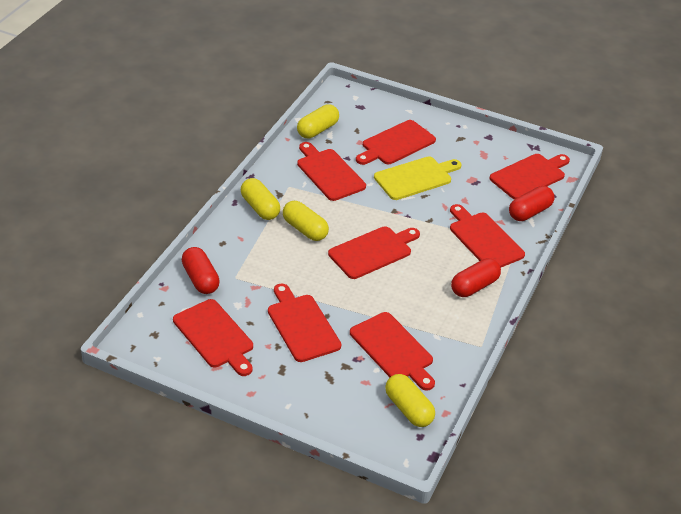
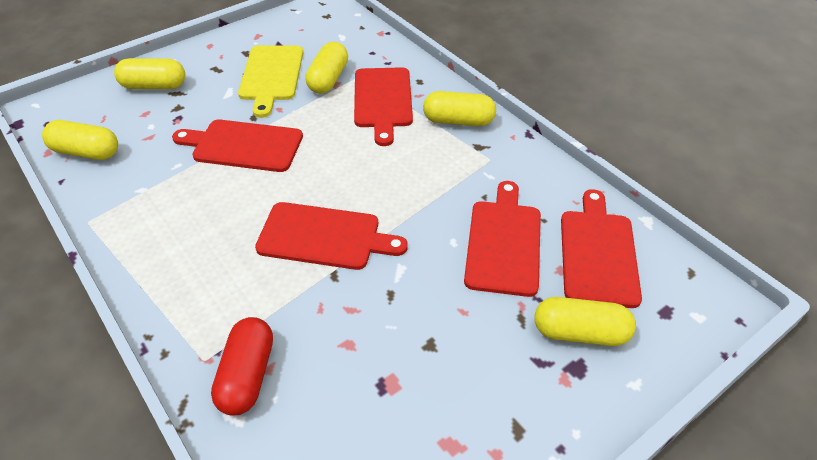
red capsule: [182,247,220,294] [451,258,501,297] [509,186,555,221] = 3 -> [211,317,273,415] = 1
red cutting board: [173,299,253,376] [268,284,341,362] [297,142,366,201] [328,226,420,279] [350,312,435,390] [356,120,436,165] [450,204,525,267] [489,154,570,200] = 8 -> [172,120,303,172] [255,202,408,270] [354,67,413,146] [464,181,541,297] [561,189,642,308] = 5
yellow capsule: [241,178,280,220] [283,201,329,241] [297,104,339,138] [385,374,435,427] = 4 -> [42,120,118,160] [114,58,185,89] [305,42,348,94] [423,91,496,126] [534,297,636,346] = 5

